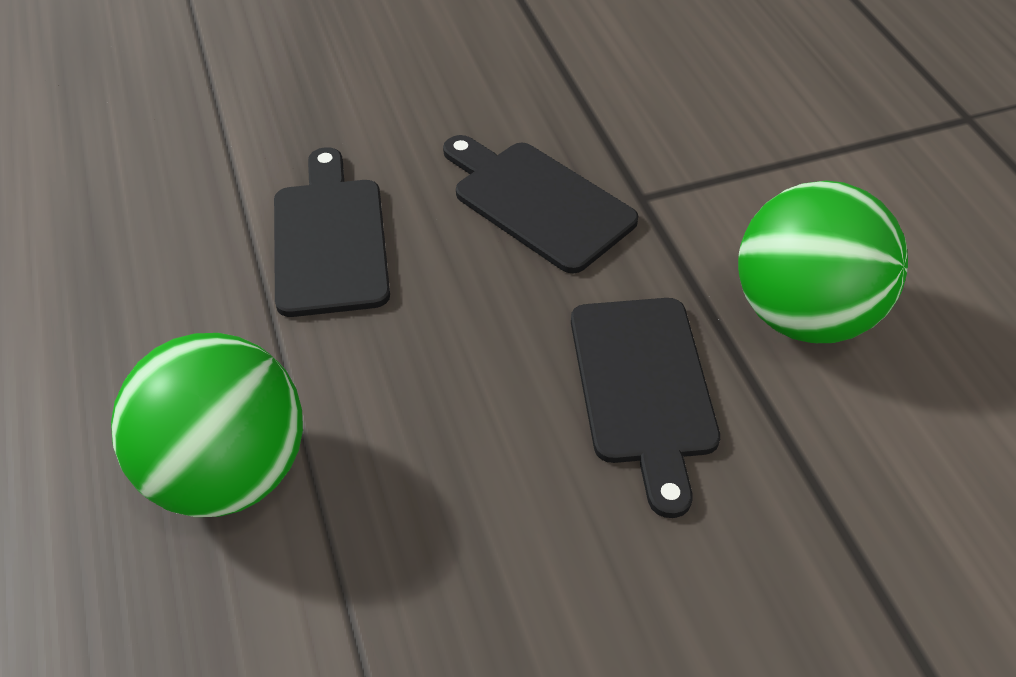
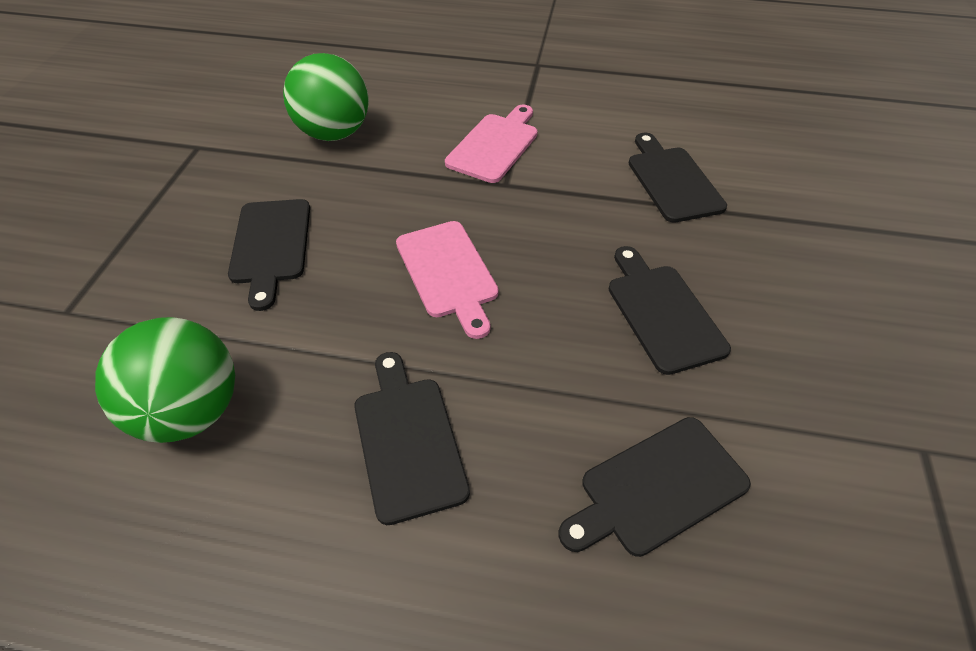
black cutting board: [274,147,390,317] [443,135,638,273] [571,298,720,518] = 3 -> [228,199,310,311] [354,352,470,525] [559,417,751,557] [609,246,731,375] [629,133,727,223] = 5
pink cutting board: none = 0 -> [396,221,499,339] [445,105,538,183] = 2

